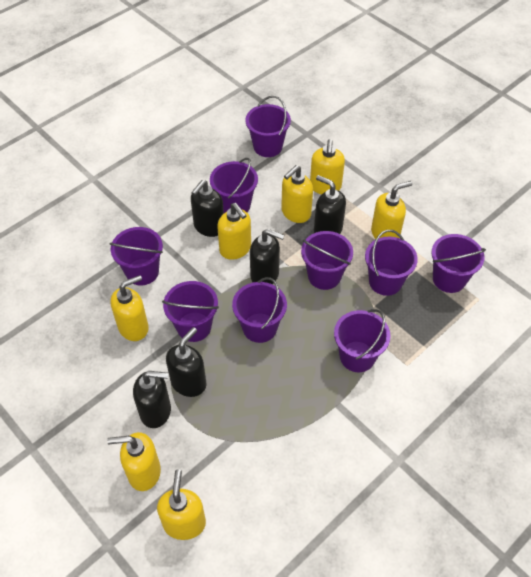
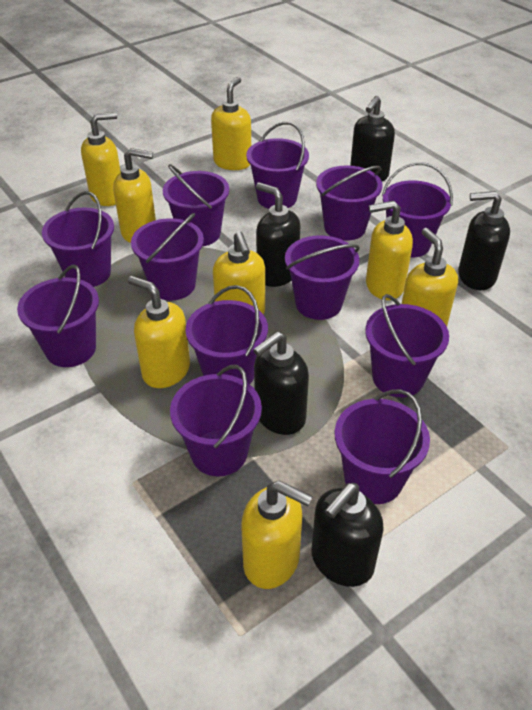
purple bucket: [110,227,163,286] [162,281,219,342] [210,158,258,213] [232,277,287,343] [246,96,291,157] [301,231,353,290] [334,309,391,372] [365,230,418,296] [431,234,486,293] = 9 -> [17,265,99,367] [42,191,114,287] [131,213,204,300] [163,164,229,246] [170,365,262,477] [185,285,268,384] [246,122,309,209] [285,235,360,320] [316,165,382,241] [335,389,430,504] [365,294,449,397] [382,162,453,258] = 12
yellow soap dispenser: [107,432,161,491] [111,275,149,341] [157,469,206,540] [217,203,251,260] [281,165,313,223] [310,139,345,194] [371,181,412,239] = 7 -> [81,112,121,206] [113,148,156,243] [128,276,190,388] [211,77,251,170] [213,231,265,314] [241,481,313,589] [366,200,413,300] [402,228,458,326] = 8

